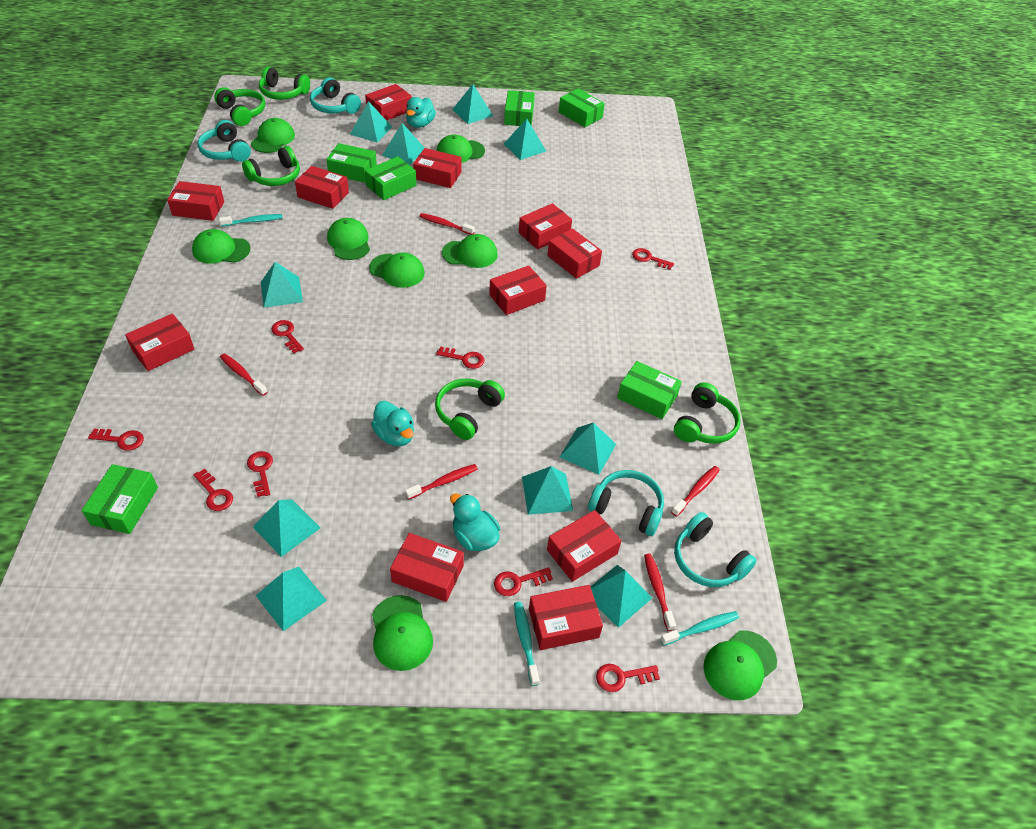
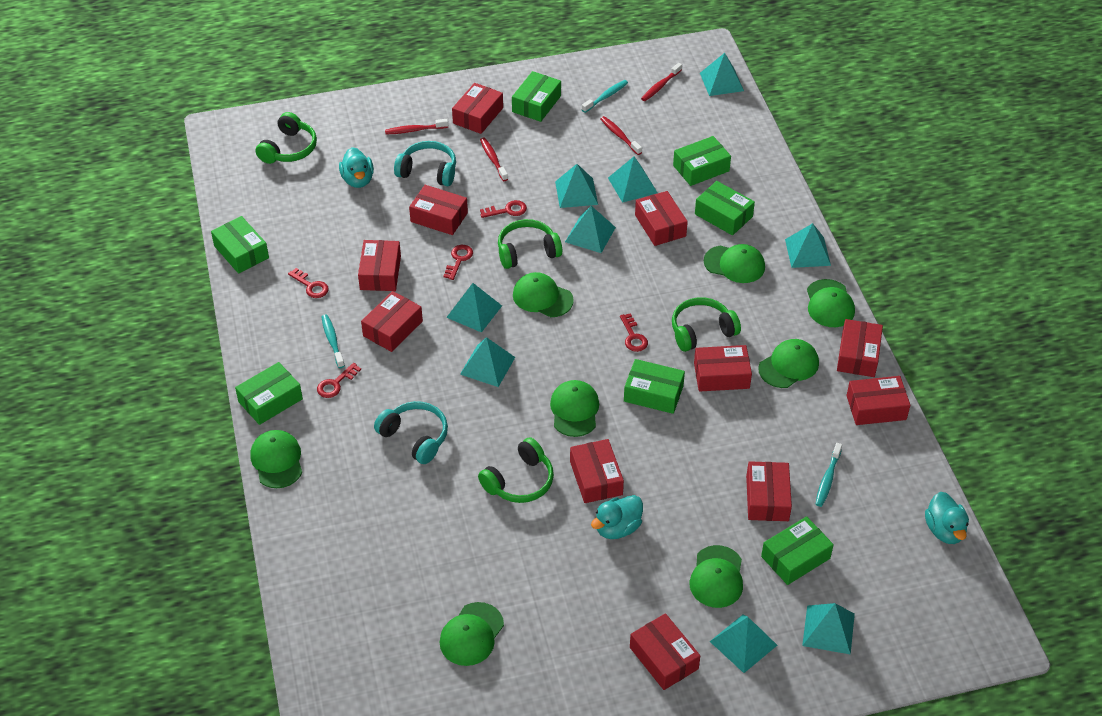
green box: [82,464,158,534] [326,143,377,183] [365,156,416,200] [504,90,535,126] [559,88,605,127] [617,361,682,419] = 6 -> [211,216,269,274] [235,362,303,425] [512,71,561,122] [624,359,685,414] [673,136,731,186] [695,181,755,235] [761,516,834,585] = 7
green headphones: [214,87,265,126] [242,146,300,186] [259,67,310,100] [435,378,505,440] [674,382,741,444] = 5 -> [255,112,317,164] [478,437,554,503] [498,219,562,269] [672,297,741,352] = 4
red key: [88,429,144,451] [193,469,233,511] [247,451,273,497] [272,320,304,353] [436,346,485,369] [494,567,553,596] [596,664,660,692] [632,248,674,270] = 8 -> [288,268,329,298] [317,363,361,398] [444,245,473,280] [480,200,527,218] [620,313,648,352] = 5
red toothbrush: [220,353,267,396] [405,464,478,500] [419,213,475,235] [644,553,676,631] [671,466,720,517] = 5 -> [385,119,448,134] [480,138,508,181] [601,116,642,155] [641,63,682,101] = 4
turquoise headphones: [198,120,251,162] [310,77,361,114] [588,470,664,536] [674,512,757,587] = 4 -> [374,401,448,464] [394,141,456,186] = 2
turquoise pyramid: [253,499,320,557] [256,567,327,631] [261,262,303,308] [350,101,392,143] [382,123,424,165] [452,84,493,124] [504,119,546,160] [522,466,573,515] [559,422,616,475] [591,565,652,628] = 10 -> [446,283,502,333] [460,337,515,387] [555,164,598,208] [565,206,616,253] [608,156,658,203] [700,53,744,96] [710,614,777,673] [785,223,831,268] [802,603,855,655] = 9

